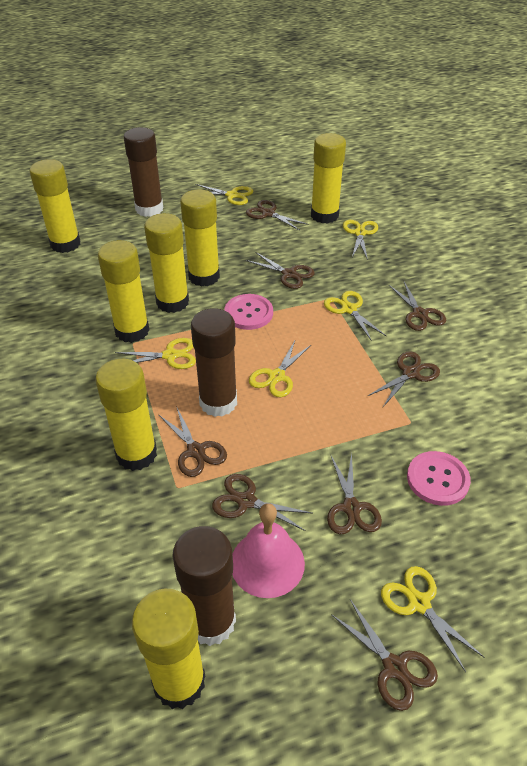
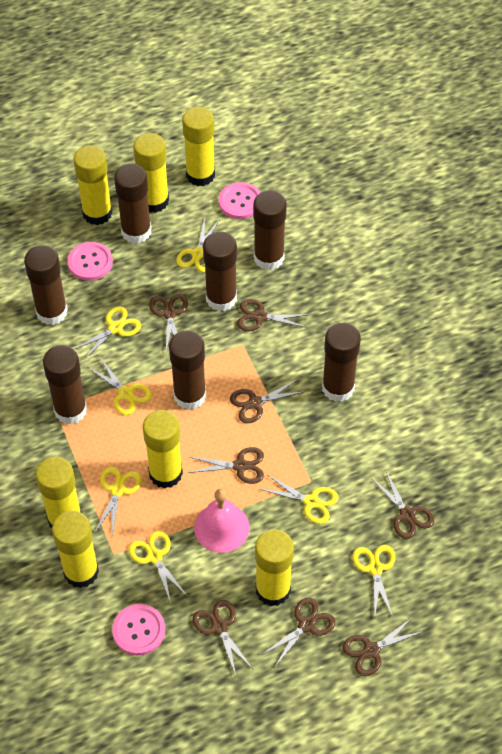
brown glue stick: [124,127,163,217] [172,526,236,646] [191,308,237,417] = 3 -> [24,245,68,325] [43,345,87,424] [114,164,151,244] [169,331,206,410] [203,232,237,311] [253,190,287,270] [322,323,361,402] = 7
pink button: [224,294,273,330] [407,451,471,506] = 2 -> [67,242,113,281] [112,604,165,655] [219,182,261,219] = 3
yellow scissors: [115,338,196,369] [195,184,253,205] [249,341,311,397] [324,291,386,341] [343,220,378,260] [381,566,485,672] = 6 -> [74,306,141,361] [88,357,152,415] [94,467,142,534] [128,531,187,603] [176,218,220,272] [260,475,339,524] [352,545,395,617] = 7

